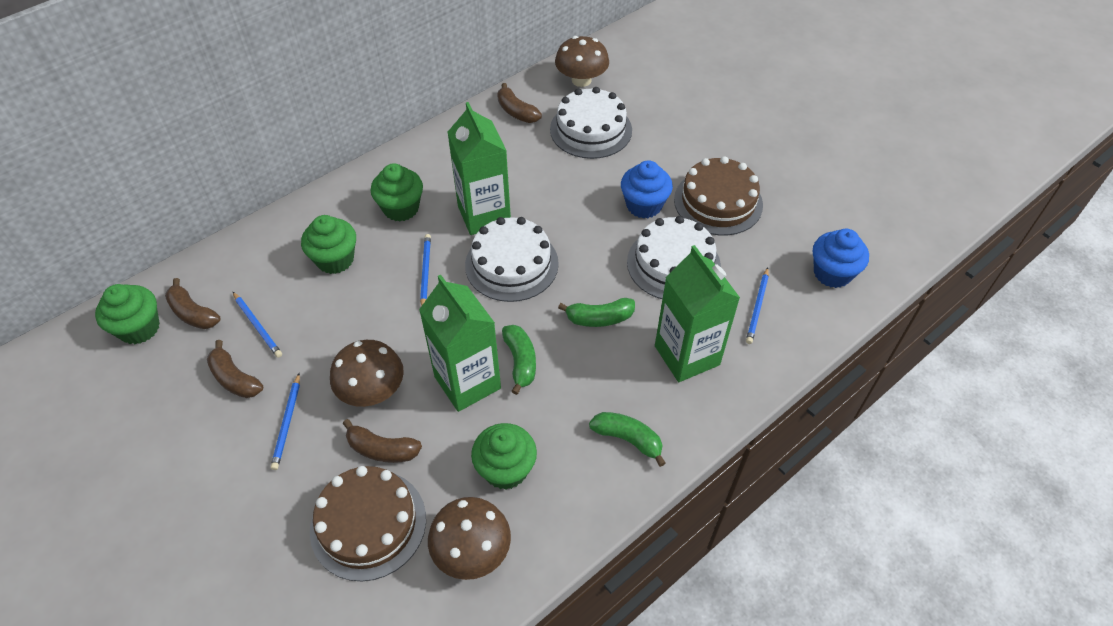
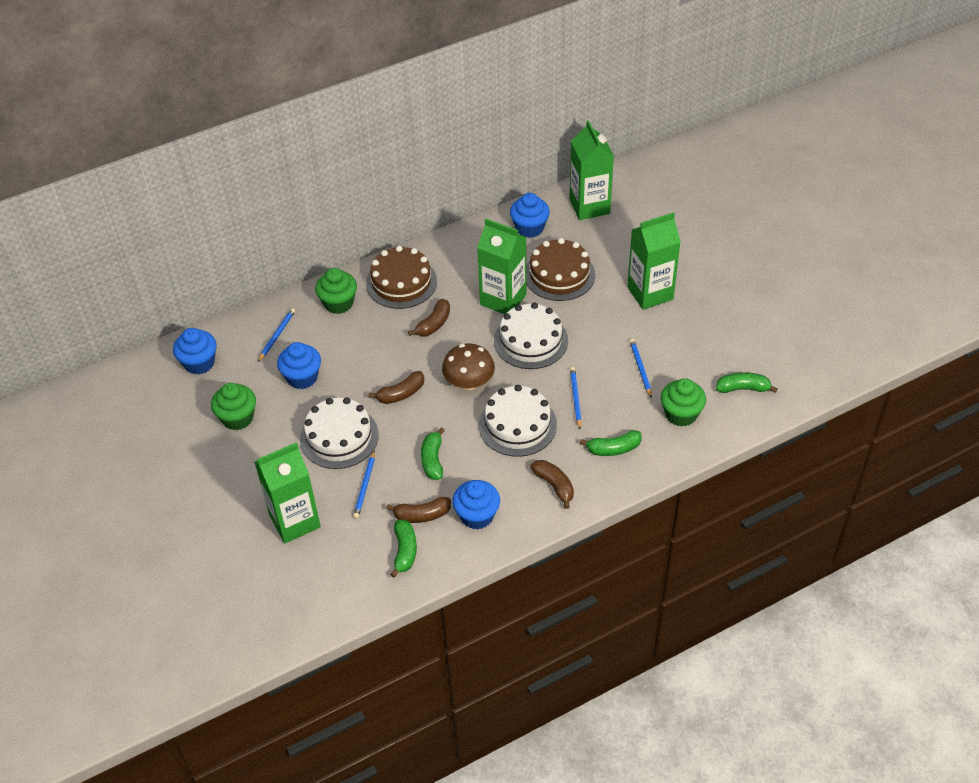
blue cupcake: [621,160,673,219] [813,229,869,288] = 2 -> [173,328,217,375] [277,342,321,389] [452,480,500,529] [510,193,550,238] = 4
brown mushroom: [330,340,404,407] [428,497,511,580] [555,36,609,87] = 3 -> [442,343,495,390] = 1
green banana: [502,325,536,395] [558,298,635,327] [589,412,666,467] = 3 -> [390,520,417,578] [421,427,445,480] [580,430,642,456] [716,372,778,393] = 4
green carton: [419,275,501,412] [447,102,511,235] [655,245,740,382] = 3 -> [255,442,321,543] [477,219,526,314] [569,120,614,220] [627,212,681,310] = 4
green cupcake: [95,284,160,344] [301,215,356,274] [371,163,423,222] [471,423,537,490] = 4 -> [211,383,256,430] [315,268,357,314] [661,378,706,427] = 3

